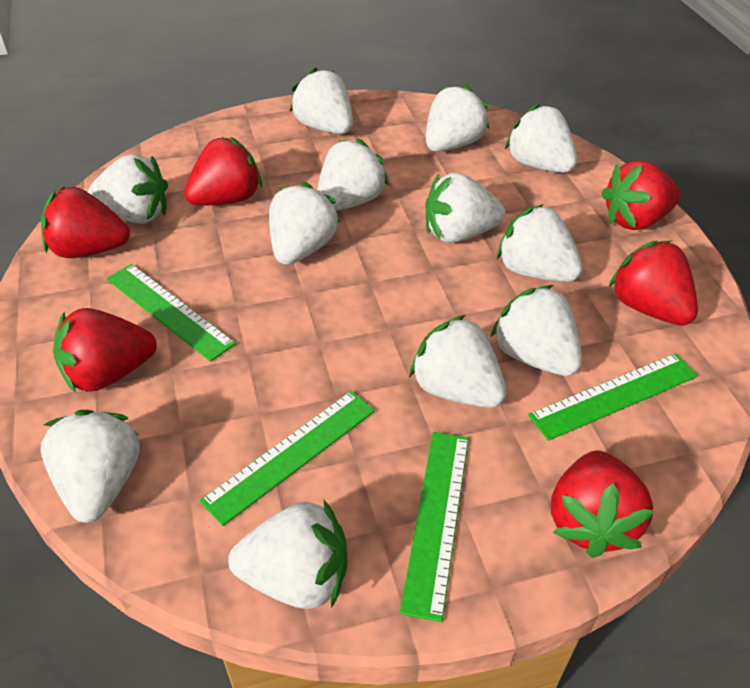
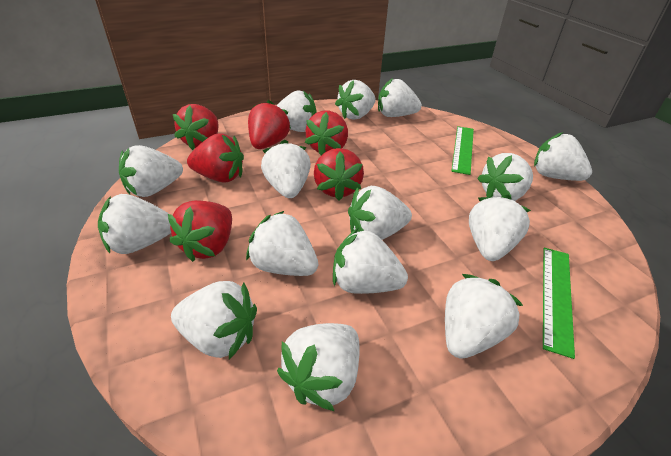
green ruler: [107,264,236,362] [200,391,375,526] [400,432,469,622] [528,353,698,441] = 4 -> [451,126,474,175] [543,248,575,359] = 2
white strawberry: [41,410,140,523] [88,154,168,224] [228,500,348,609] [269,182,340,265] [290,67,353,134] [317,138,389,211] [409,315,507,408] [426,84,489,152] [426,172,505,243] [490,285,582,376] [497,204,583,282] [505,103,577,173] = 12 -> [98,194,171,254] [119,145,183,197] [171,281,257,359] [246,211,319,276] [261,140,311,198] [276,90,316,132] [277,323,360,411] [333,228,408,294] [335,80,376,120] [348,186,412,240] [378,78,422,117] [445,274,523,359] [469,195,531,261] [477,153,533,201] [534,132,592,181] = 15

